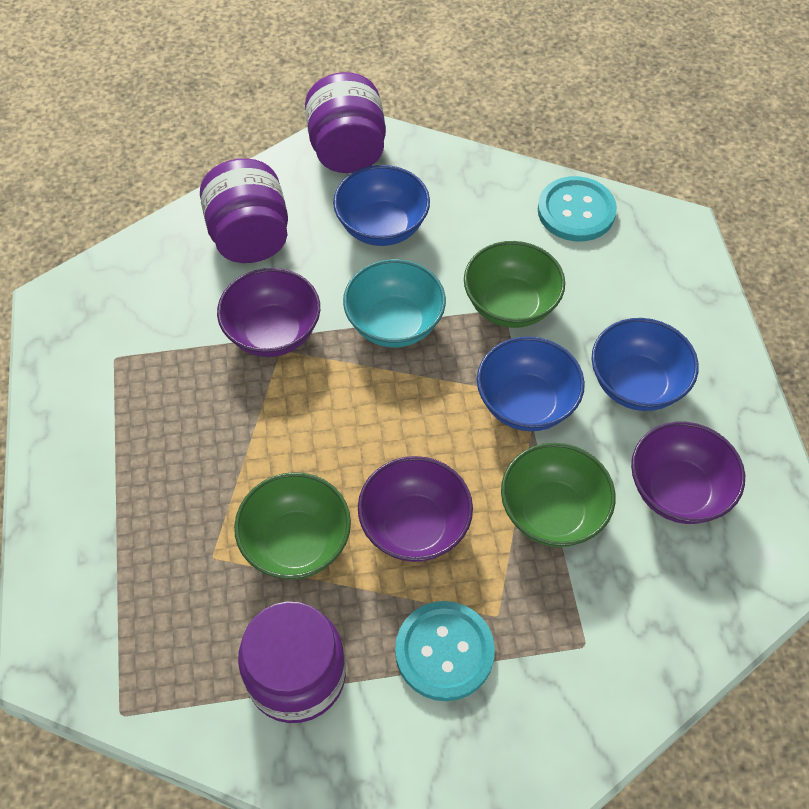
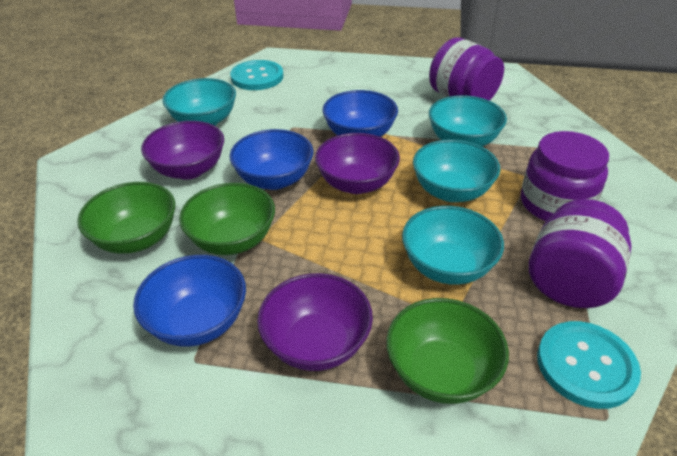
turquoise bowl: [343,259,446,348] = 1 -> [162,78,236,126] [402,206,504,285] [413,139,500,202] [429,95,507,146] = 4

